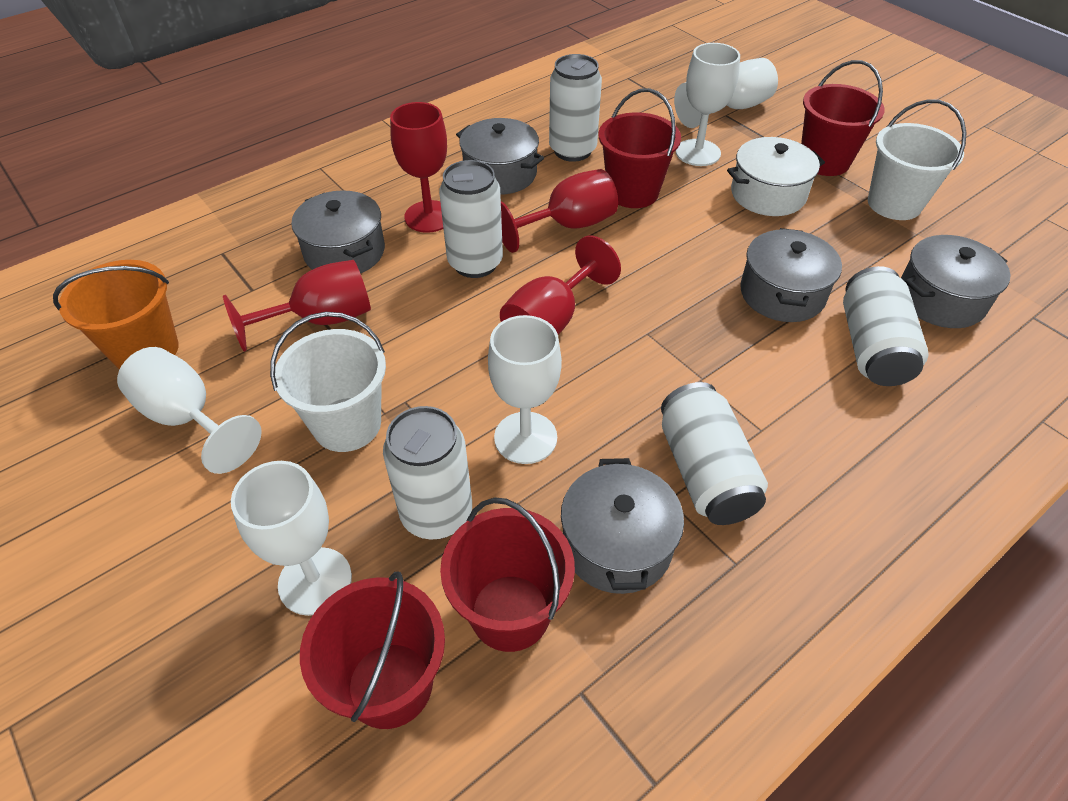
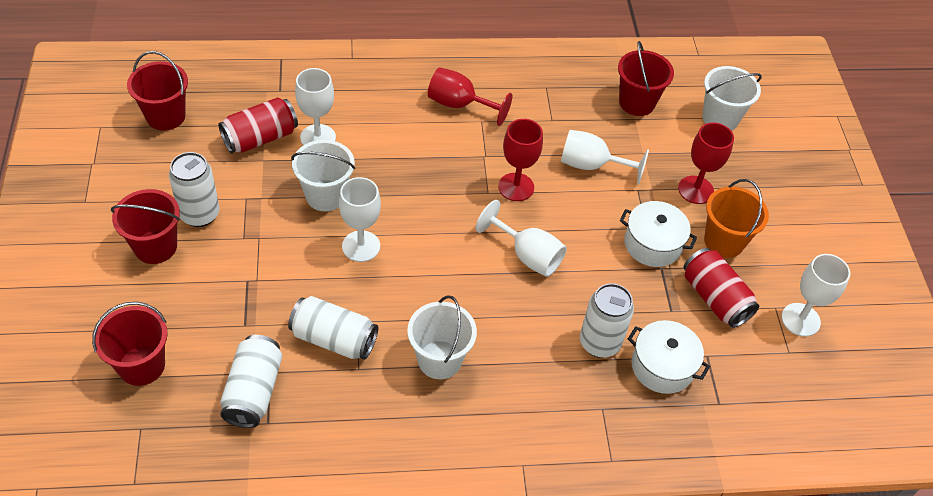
grey pot: [291,190,385,273] [456,118,544,195] [561,458,684,594] [740,228,842,322] [901,235,1011,328] = 5 -> none = 0
red can: none = 0 -> [218,98,298,153] [683,248,759,328] = 2
red goblet: [223,260,371,352] [390,102,447,233] [500,236,621,334] [501,169,618,253] = 4 -> [428,68,512,126] [498,119,543,201] [678,122,734,204] = 3
white bucket: [270,312,386,452] [868,99,967,220] = 2 -> [291,140,355,211] [407,295,477,379] [702,66,762,131] = 3
white can: [383,406,472,539] [439,160,503,278] [549,54,602,162] [661,382,768,525] [843,266,929,386] = 5 -> [169,152,220,227] [220,335,283,428] [288,296,378,360] [580,283,634,358] = 4
white pot: [727,137,825,216] = 1 -> [620,201,697,267] [628,320,710,394] = 2

